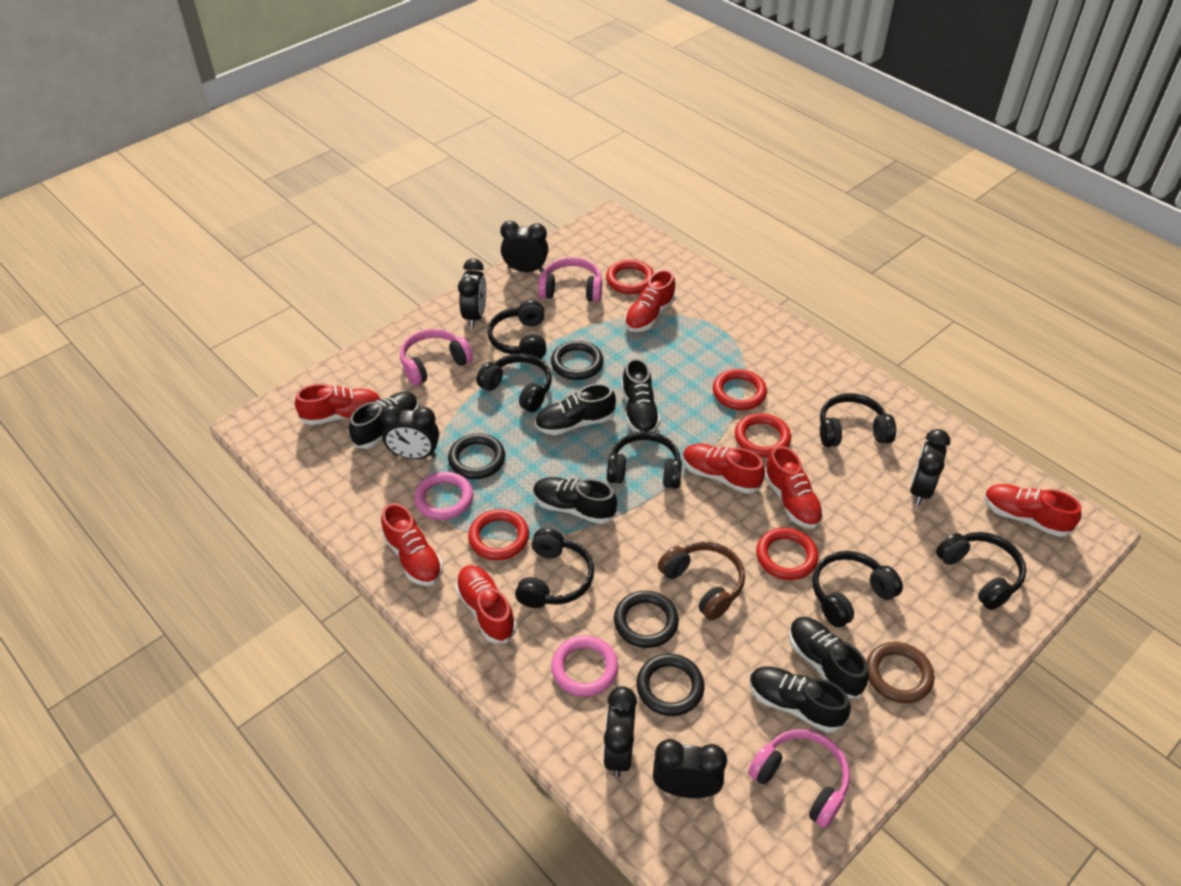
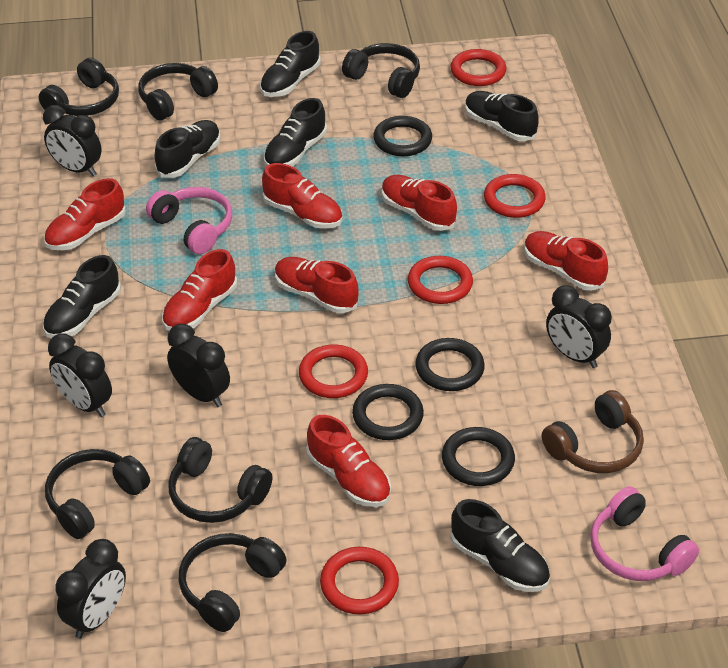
black clock: [380,405,439,459] [458,258,486,328] [500,221,548,273] [603,686,637,777] [653,739,727,798] [910,429,950,505] = 6 -> [43,105,102,176] [48,334,112,417] [55,539,126,639] [167,324,230,407] [546,285,612,368] = 5
black headphones: [477,354,552,412] [487,300,546,359] [515,528,594,608] [607,431,682,489] [813,551,903,627] [820,393,896,447] [936,532,1026,610] = 7 -> [39,58,119,116] [45,449,150,539] [138,63,218,120] [168,437,273,523] [179,533,287,632] [342,43,420,98] = 6
brown ring: [866,642,934,703] = 1 -> none = 0
pink headphones: [400,329,473,386] [538,258,602,302] [748,729,850,828] = 3 -> [146,187,232,254] [590,486,699,581] = 2
pink ring: [414,472,473,520] [551,636,618,697] = 2 -> none = 0

